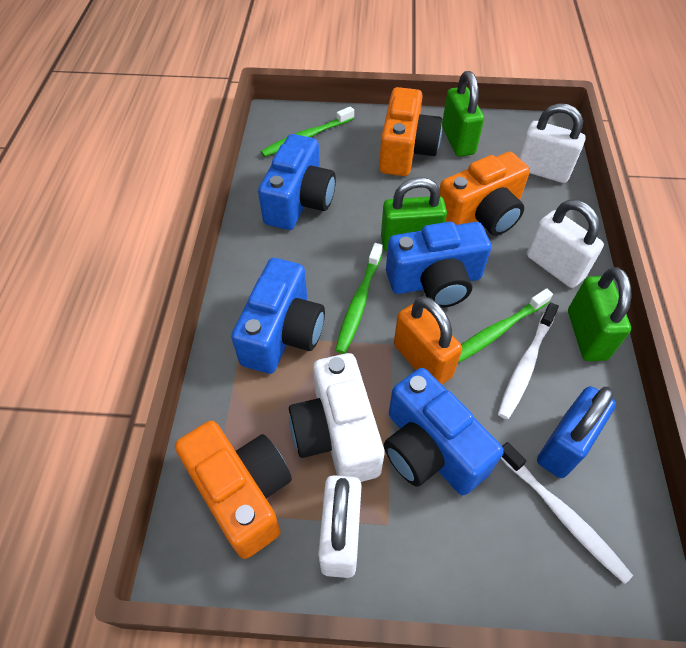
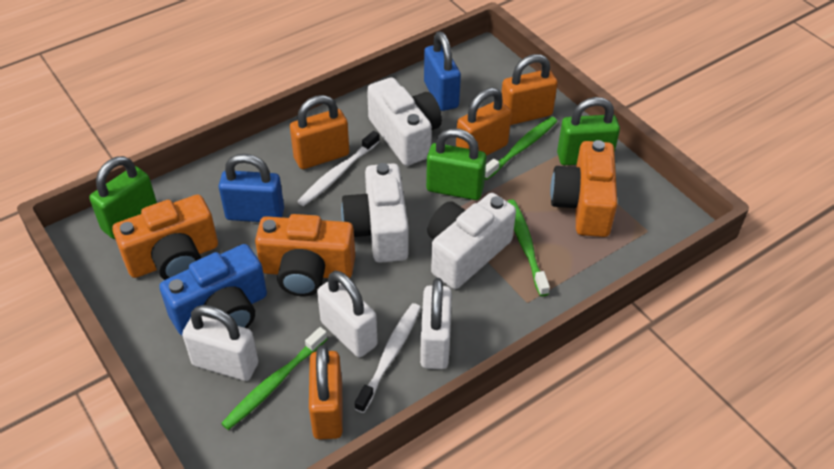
blue camera: [231,258,325,374] [258,134,336,230] [384,368,504,495] [386,221,491,308] = 4 -> [159,244,267,336] = 1
blue padlock: [537,386,616,478] = 1 -> [219,154,284,222] [424,31,461,111] = 2
orange padlock: [394,296,462,384] = 1 -> [290,95,349,169] [309,345,343,440] [456,88,512,156] [501,54,558,125] = 4
white camera: [289,353,384,482] = 1 -> [341,163,409,263] [367,77,442,166] [427,193,516,289] = 3

